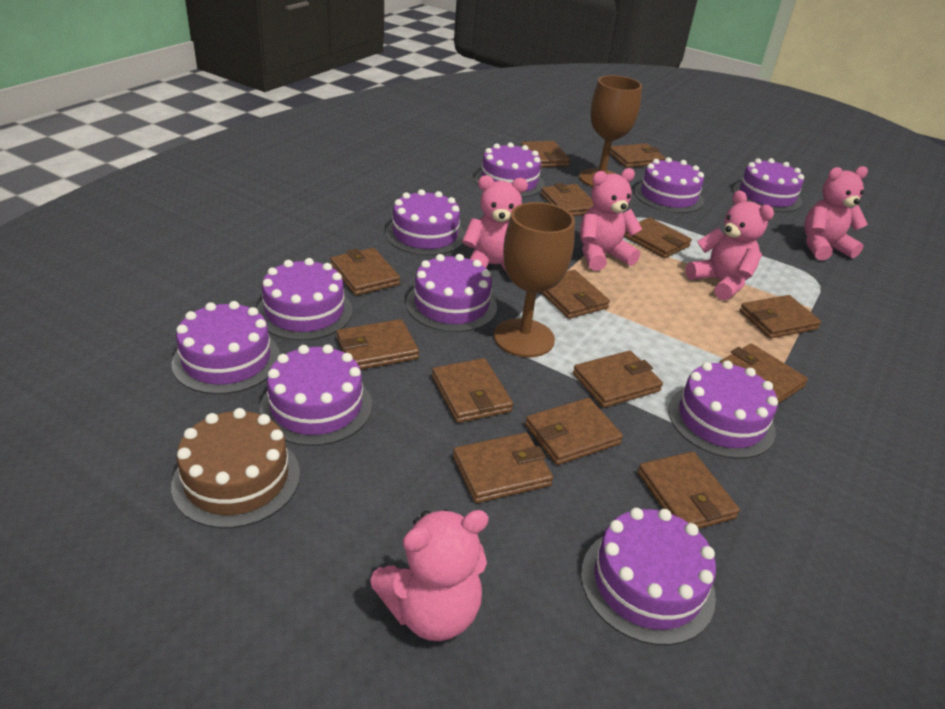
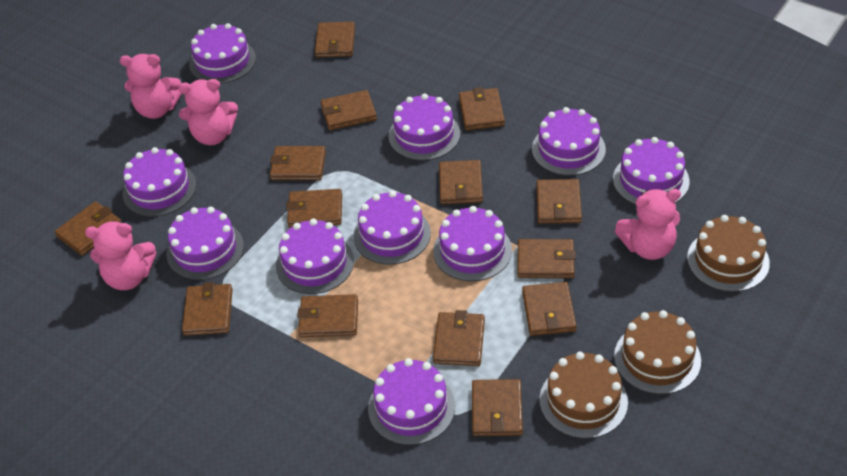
brown cake: [171,408,300,528] = 1 -> [540,351,628,439] [614,310,701,394] [687,215,770,292] = 3
brown goblet: [494,202,575,357] [579,75,642,187] = 2 -> none = 0
pink teddy bear: [370,509,489,641] [462,175,528,273] [580,168,642,271] [686,190,774,300] [804,166,868,260] = 5 -> [85,221,156,290] [120,54,182,119] [178,79,238,145] [615,189,681,260] = 4

